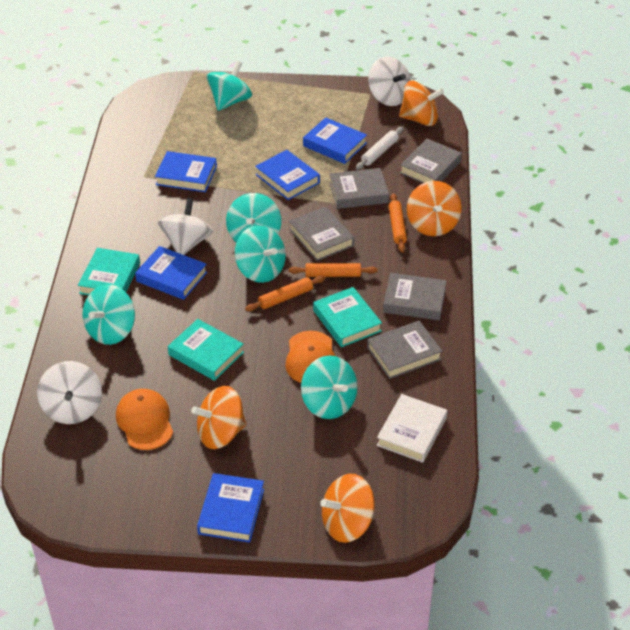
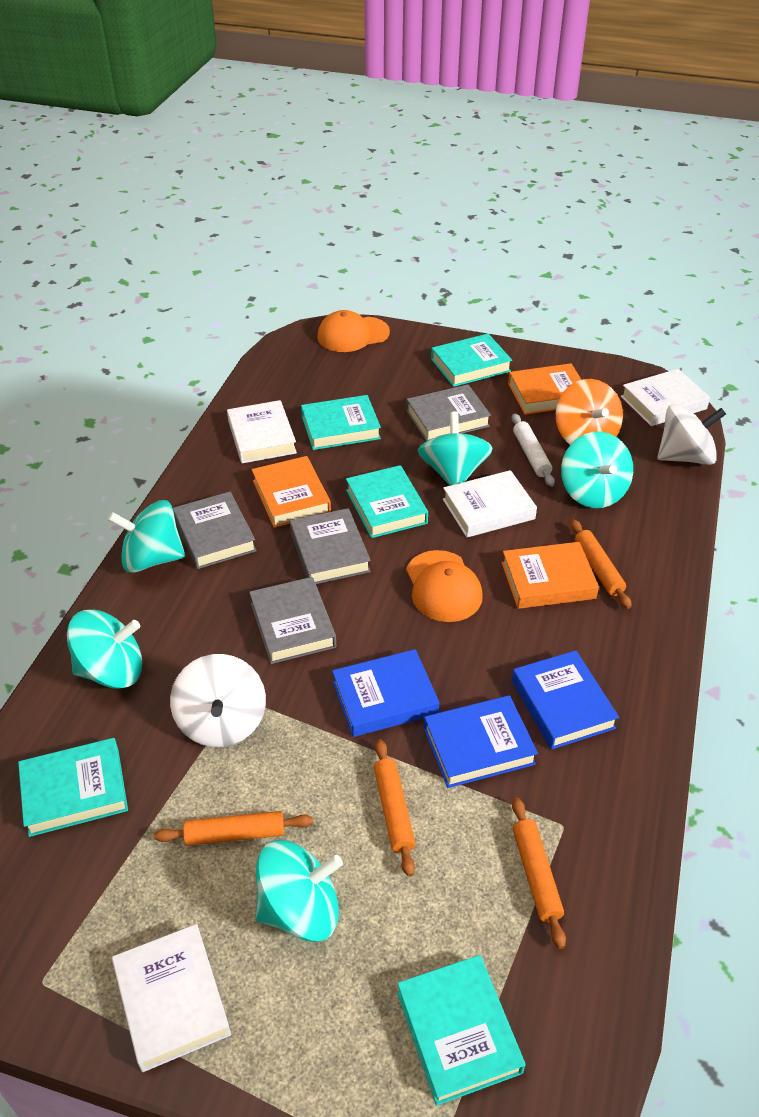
blue book: [135,246,207,300] [155,151,217,192] [197,473,264,543] [255,150,320,200] [303,117,367,164] = 5 -> [332,649,439,737] [424,695,538,788] [512,650,619,750] = 3
grey book: [289,207,354,261] [329,168,389,209] [367,321,442,379] [383,273,446,320] [400,139,462,183] = 5 -> [173,492,257,569] [249,577,336,664] [290,508,371,584] [406,385,491,441] = 4
orange book: none = 0 -> [252,456,331,528] [502,542,599,609] [508,363,582,415] = 3
orange rolling pin: [245,275,325,311] [289,263,378,277] [389,193,407,252] = 3 -> [154,811,313,846] [374,739,415,877] [512,798,566,949] [571,519,631,609] = 4
orange spinning top: [191,386,247,449] [320,474,375,543] [399,81,444,126] [407,181,462,236] = 4 -> [556,379,623,444] = 1
turquoise book: [78,248,140,295] [168,319,244,381] [313,287,382,347] = 3 -> [18,738,128,837] [301,395,381,450] [346,465,428,538] [397,955,526,1106] [431,334,512,387] = 5
white book: [377,394,447,463] = 1 -> [112,924,231,1072] [227,400,297,463] [443,470,537,537] [621,369,710,426] = 4
white spinning top: [37,361,102,424] [158,198,213,255] [368,57,411,106] = 3 -> [170,654,266,747] [658,404,726,465] = 2

